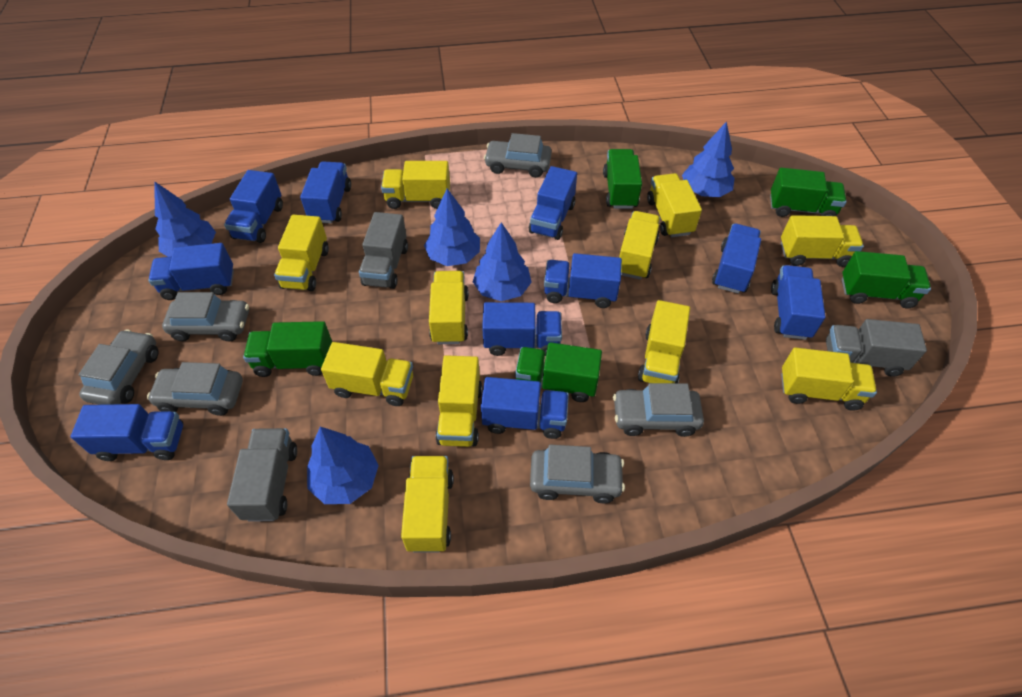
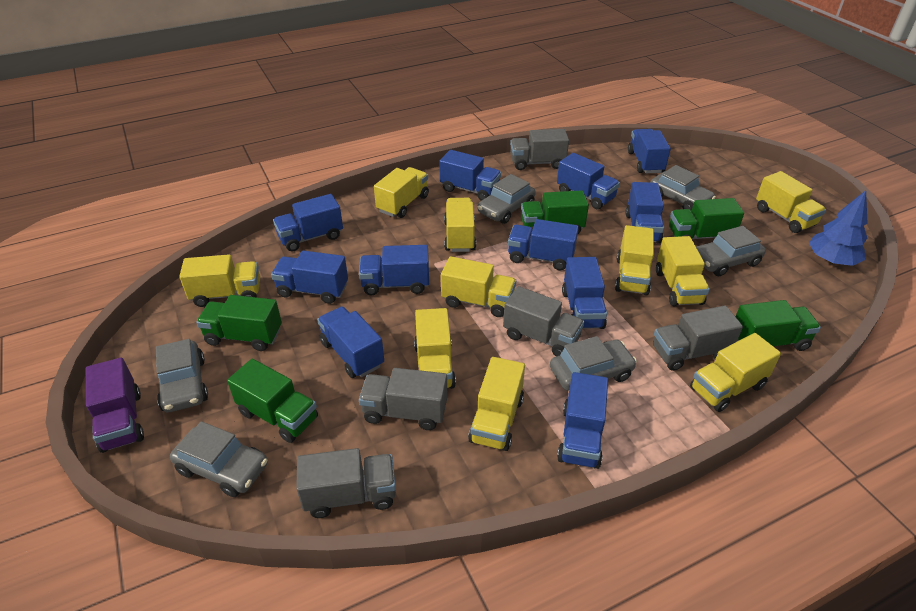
blue tree: [155,182,216,257] [307,427,379,504] [424,189,480,266] [473,222,532,301] [682,121,734,197] = 5 -> [809,190,868,266] = 1
blue truck: [71,404,184,461] [148,243,234,300] [224,170,283,243] [300,161,351,223] [481,377,569,439] [482,302,562,356] [529,166,577,240] [544,253,622,308] [712,224,761,294] [771,265,826,340] = 10 -> [271,250,348,304] [273,194,343,251] [317,306,384,378] [359,245,429,295] [439,150,501,201] [508,219,579,270] [557,153,620,209] [557,372,608,469] [562,257,607,329] [625,182,664,244] [628,129,671,173] = 11
grey truck: [227,428,297,522] [359,212,408,289] [826,319,927,377] = 3 -> [296,448,396,518] [359,368,447,430] [503,286,584,356] [510,129,569,170] [653,305,743,371] = 5
purple truck: none = 0 -> [86,357,144,453] = 1
yellow truck: [274,215,329,291] [321,342,413,406] [381,161,450,209] [401,456,454,553] [429,271,469,344] [436,355,482,447] [619,211,660,280] [638,300,690,383] [647,173,702,237] [781,215,864,267] [781,347,877,411] = 11 -> [179,254,260,307] [374,167,429,218] [414,308,456,389] [441,256,516,317] [444,198,476,252] [468,357,525,451] [615,225,654,296] [656,236,710,306] [690,333,781,412] [756,171,826,233] = 10

